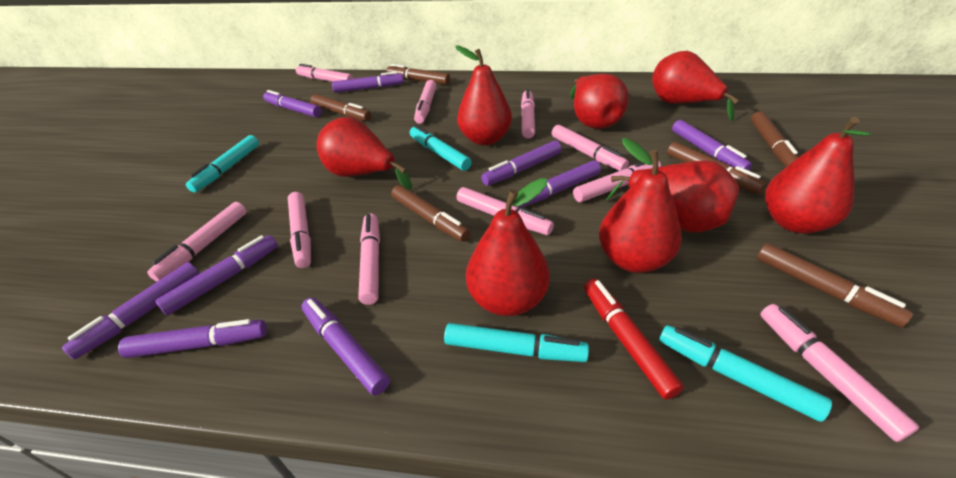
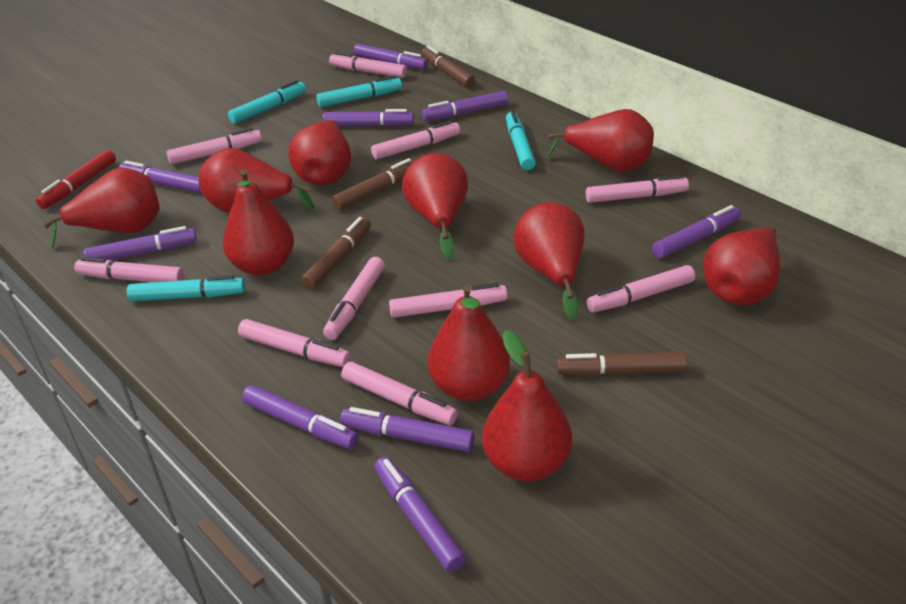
brown marker: [310,94,371,121] [386,64,450,85] [391,185,471,242] [667,142,767,195] [751,112,799,167] [757,243,913,327] = 6 -> [301,217,371,290] [332,158,415,210] [421,45,476,88] [556,352,687,376] = 4
red pear: [317,117,412,190] [455,46,512,145] [466,178,550,316] [570,74,629,129] [599,138,682,273] [606,160,739,232] [652,51,739,121] [765,117,872,233] = 8 -> [43,167,160,249] [199,148,314,213] [223,169,294,276] [288,120,351,185] [402,153,468,260] [428,285,510,401] [482,330,572,481] [513,202,585,320] [547,109,654,173] [703,227,780,305] = 10

